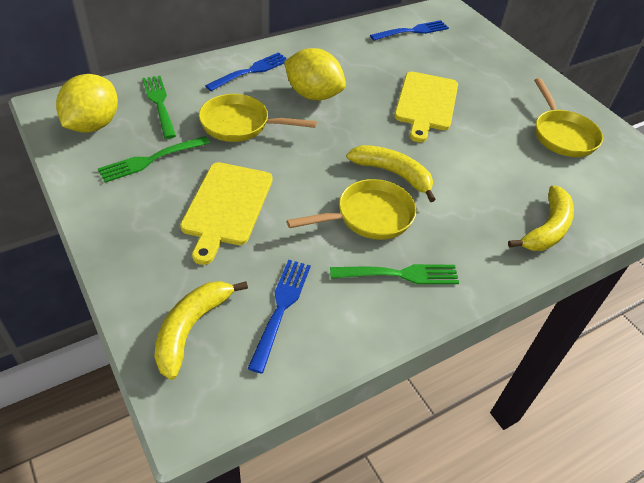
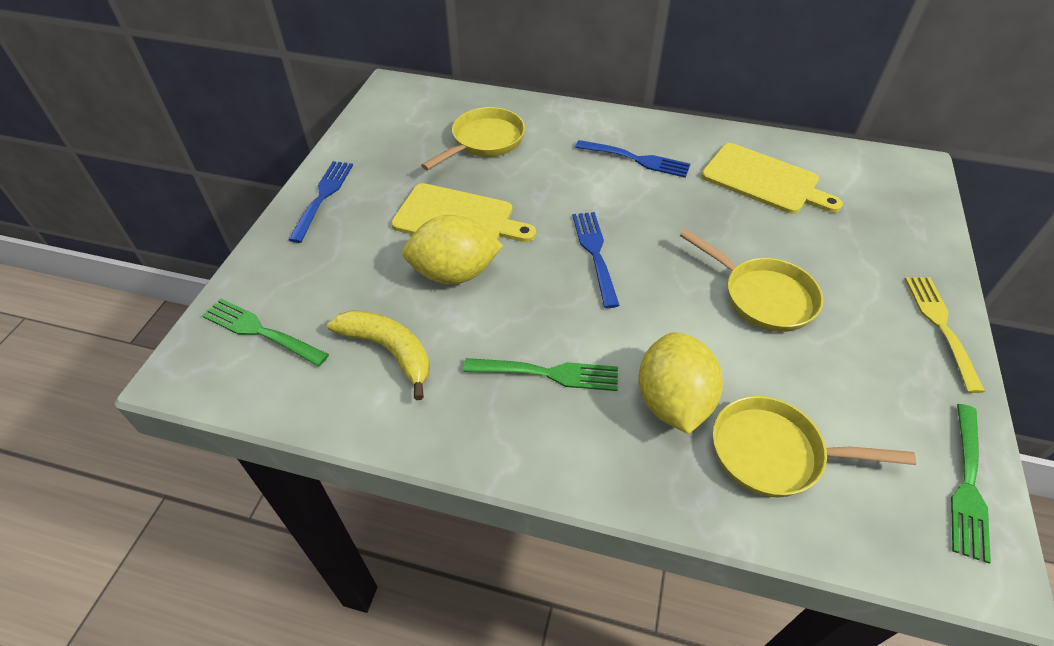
yellow banana: [154,281,248,380] [346,145,436,202] [508,185,574,251] = 3 -> [327,310,430,400] = 1
yellow fork: none = 0 -> [905,277,985,393] = 1

